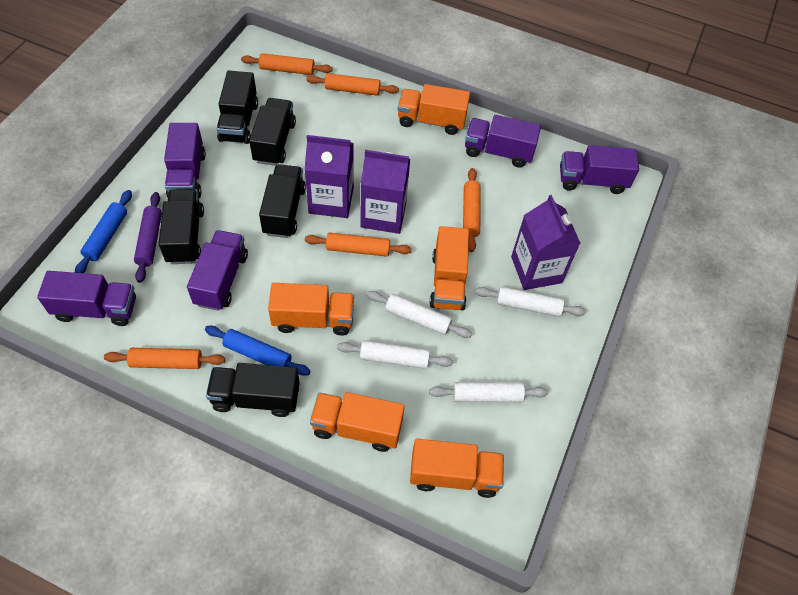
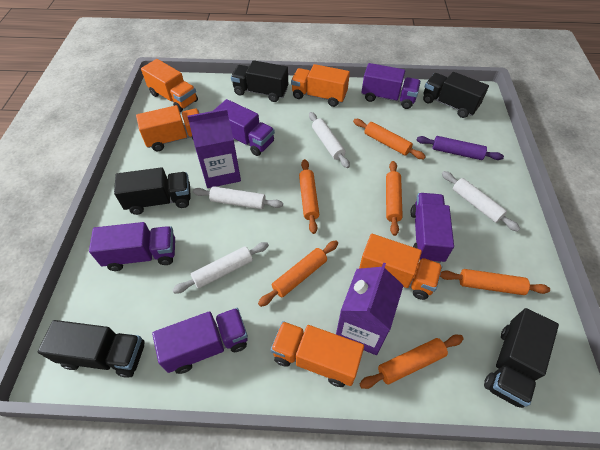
blue rolling pin: [75,190,132,273] [205,326,310,376] = 2 -> none = 0
orange rolling pin: [104,348,225,369] [241,53,333,75] [305,233,412,257] [306,73,399,96] [463,168,481,252] = 5 -> [258,240,338,307] [299,159,320,234] [353,119,426,159] [360,335,464,389] [386,161,403,236] [440,269,550,295] = 6
purple carton: [304,135,354,218] [360,150,410,234] [511,195,581,290] = 3 -> [187,109,241,188] [336,262,404,355] = 2

